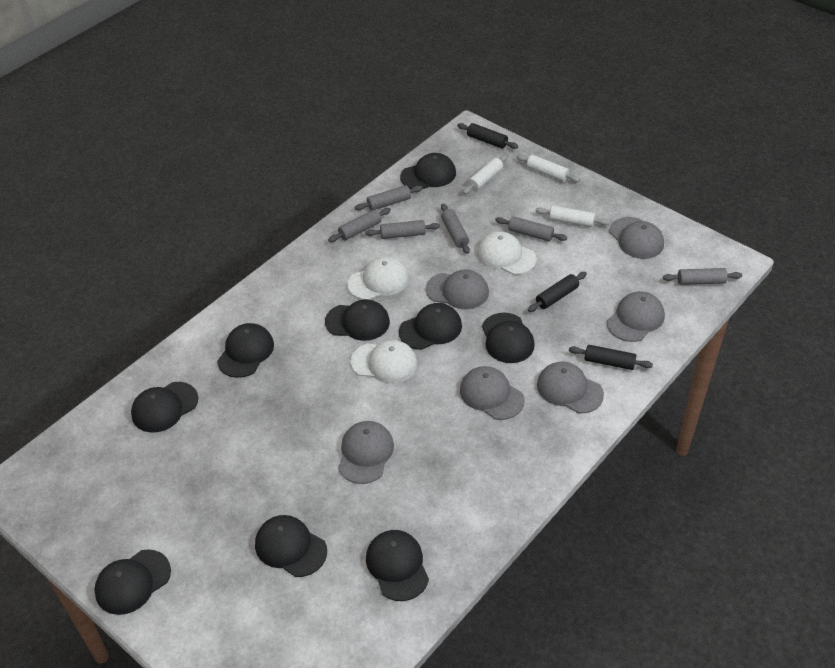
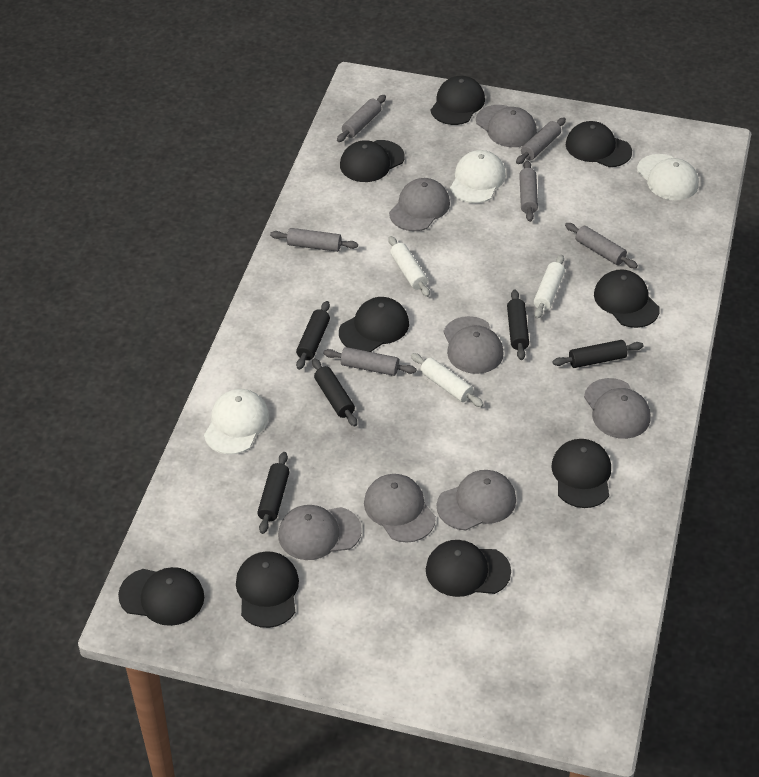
black rolling pin: [457,123,518,149] [528,272,587,312] [569,345,653,370] = 3 -> [257,452,290,534] [296,301,330,370] [312,358,357,427] [507,290,529,360] [552,340,644,368] = 5
grey cap: [338,421,394,484] [426,269,489,309] [460,366,524,420] [537,362,604,413] [607,291,665,342] [610,217,664,259] = 6 -> [278,505,362,560] [364,474,436,543] [389,178,450,231] [436,470,516,531] [443,316,504,374] [476,105,537,147] [584,378,651,439] = 7

